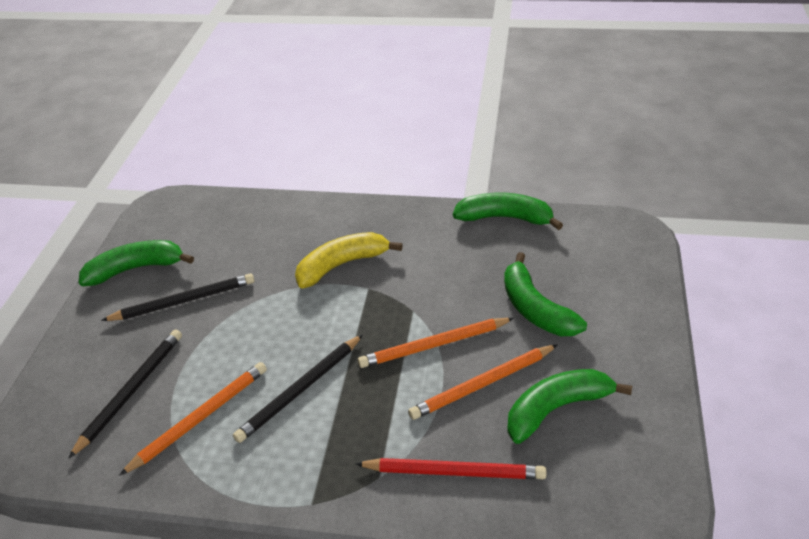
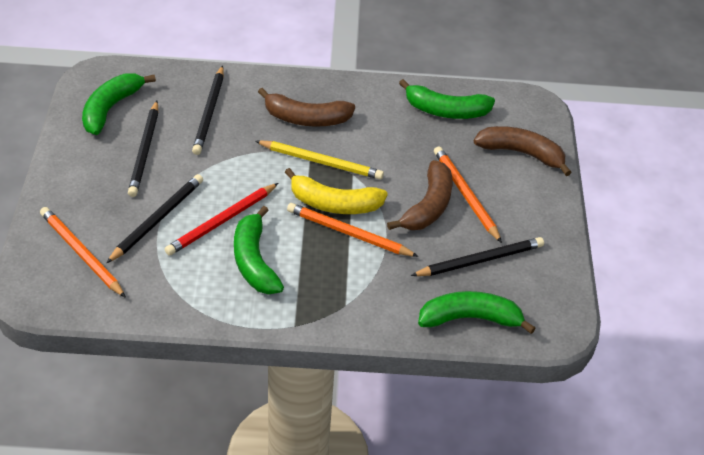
black pencil: [68,329,182,459] [101,273,255,321] [233,334,363,443] = 3 -> [106,174,203,263] [128,101,158,197] [192,65,224,155] [411,237,544,276] = 4
brown banana: none = 0 -> [258,88,355,127] [387,160,453,230] [474,126,572,176] = 3
yellow pencil: none = 0 -> [255,140,384,180] = 1

